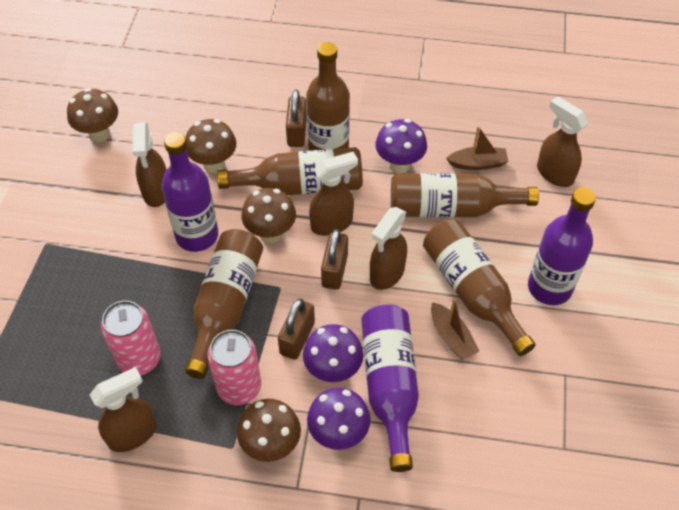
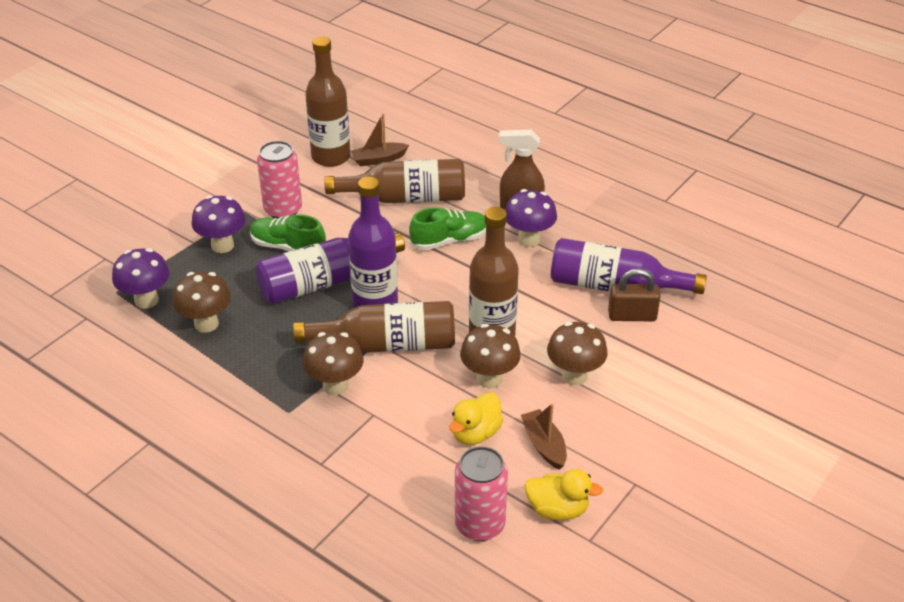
brown bottle: [185,229,263,379] [217,147,363,195] [306,42,350,151] [391,173,539,217] [423,219,536,356] = 5 -> [293,301,455,353] [305,37,351,167] [324,159,465,203] [469,207,519,336] = 4
brown padlock: [278,298,315,360] [286,90,307,147] [321,229,348,290] = 3 -> [608,268,661,321] = 1
brown spray bottle: [90,367,156,452] [133,123,167,207] [309,152,358,236] [370,207,407,290] [537,96,588,187] = 5 -> [499,130,545,210] = 1
green shoe: none = 0 -> [250,214,326,251] [409,207,486,250] = 2
yellow duck: none = 0 -> [449,392,503,445] [524,469,603,520] = 2

